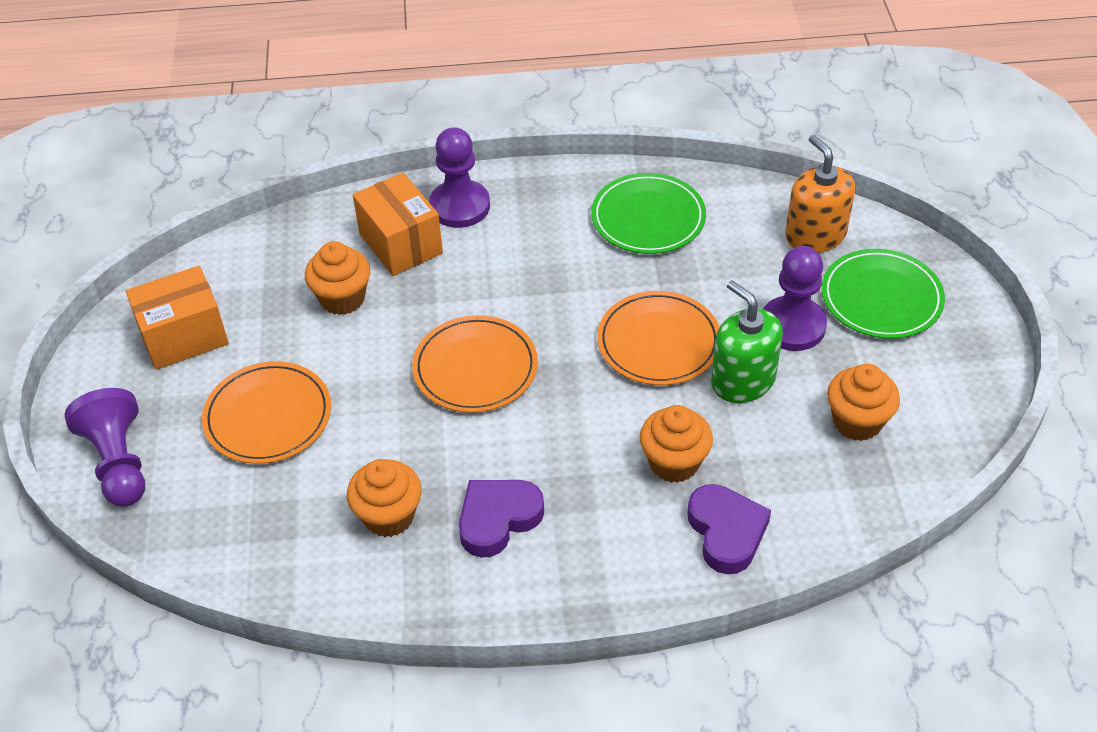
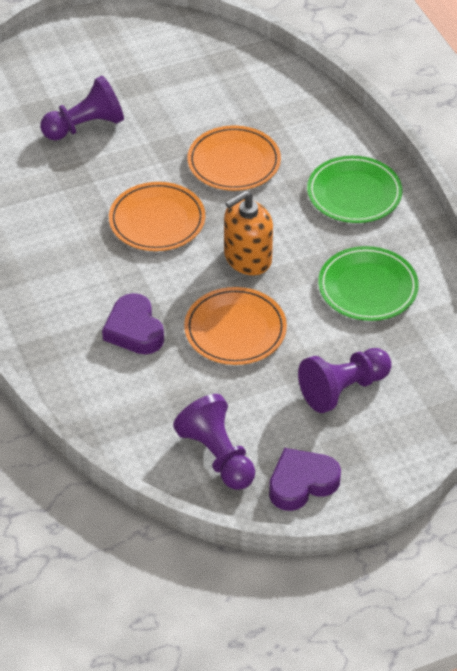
green soap dispenser: [711,280,783,403] = 1 -> none = 0
orange box: [126,266,229,370] [353,173,443,276] = 2 -> none = 0
orange cupcake: [305,241,370,315] [347,459,422,537] [640,405,713,483] [827,364,900,441] = 4 -> none = 0

